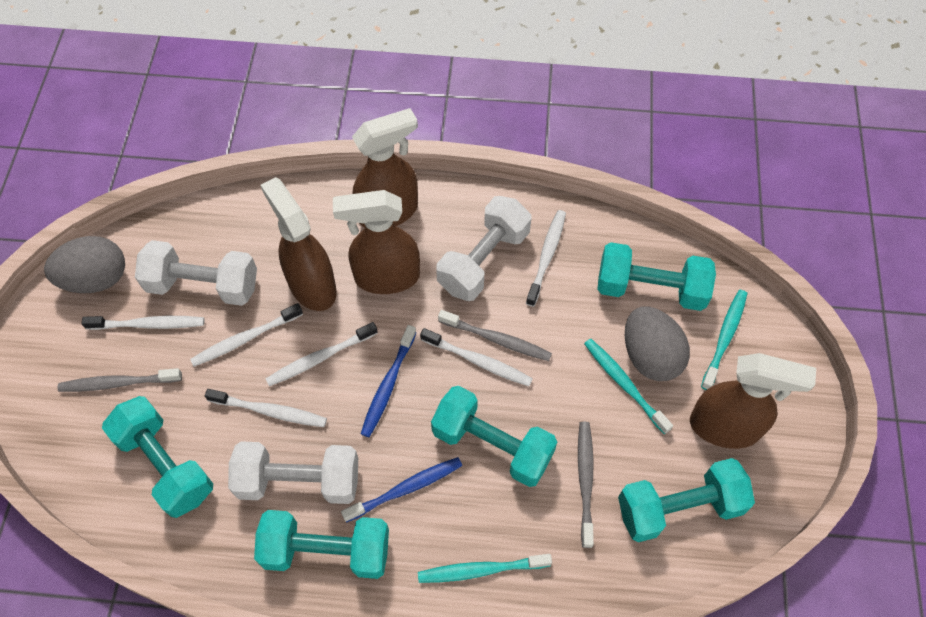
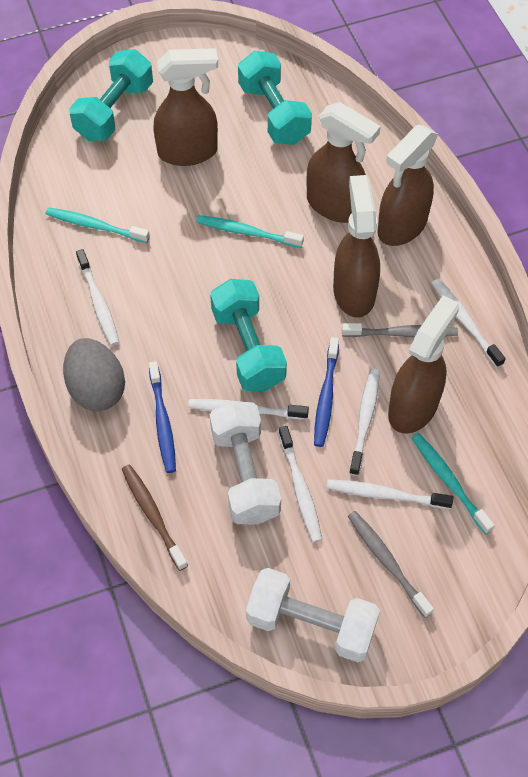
brown spray bottle: [261,177,337,311] [333,190,420,294] [352,108,418,228] [690,353,816,449] = 4 -> [153,48,218,166] [306,102,381,223] [333,175,380,318] [377,125,438,246] [388,296,459,434] = 5
brown toothbrush: none = 0 -> [122,464,188,571] = 1
grey egg: [44,236,125,293] [625,307,690,381] = 2 -> [63,338,125,411] = 1
grey toothbrush: [58,368,182,392] [438,310,552,361] [578,422,594,548] = 3 -> [342,323,458,337] [348,511,434,618] = 2
turquoise dumbbell: [102,396,213,518] [254,510,389,579] [431,386,557,487] [597,242,716,311] [618,458,755,542] = 5 -> [69,49,153,141] [210,279,287,391] [238,51,312,145] = 3
white dumbbell: [135,240,257,306] [228,441,358,504] [436,196,531,301] = 3 -> [210,401,281,525] [246,568,380,662] = 2

